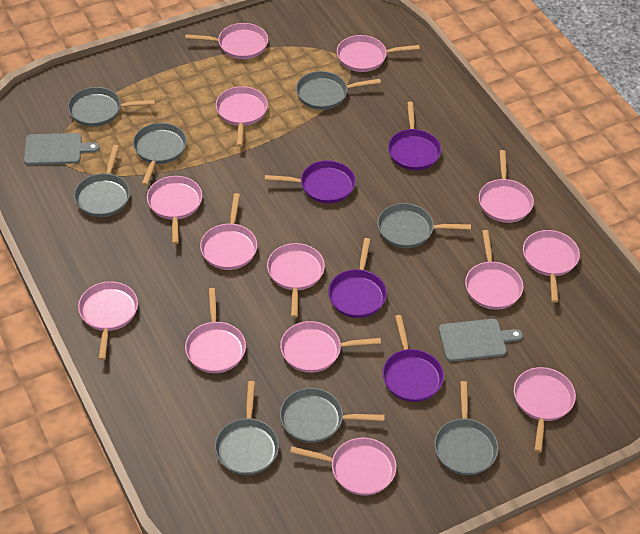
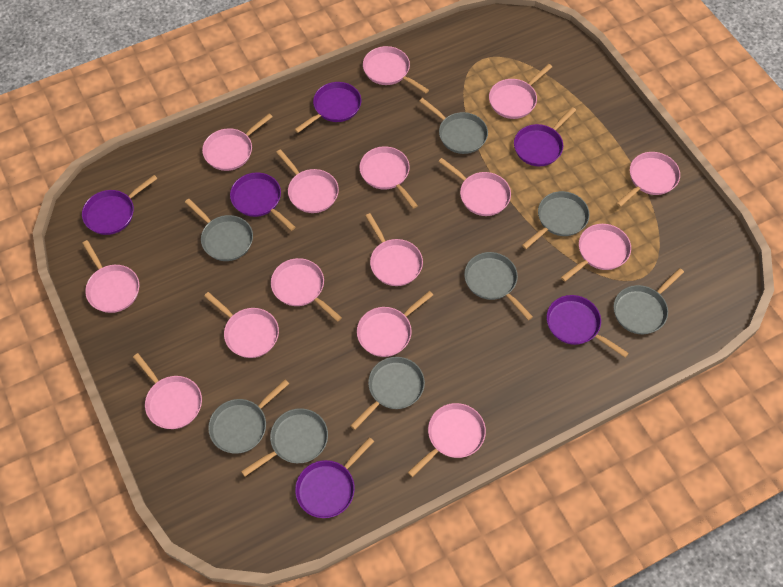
grey cutting board: [24,133,100,165] [439,319,523,362] = 2 -> none = 0
pink pan: [78,281,138,360] [147,176,202,244] [185,23,268,59] [185,288,246,373] [200,193,257,270] [216,86,268,147] [267,243,325,318] [280,321,381,373] [290,438,397,496] [337,35,420,72] [465,230,523,310] [479,150,534,223] [514,367,576,453] [523,230,580,303] = 14 -> [82,240,139,313] [133,353,202,429] [202,113,273,171] [204,292,279,358] [271,258,342,322] [276,149,339,213] [357,291,433,357] [359,146,418,209] [363,46,429,93] [365,213,423,286] [408,403,486,477] [438,158,511,216] [489,64,552,119] [561,224,631,282] [616,152,680,207] = 15
purple pan: [265,160,356,203] [328,238,387,318] [382,315,444,402] [388,102,441,170] = 4 -> [82,175,158,235] [230,173,296,231] [294,82,361,133] [295,437,374,518] [514,107,576,166] [547,295,629,357] = 6

